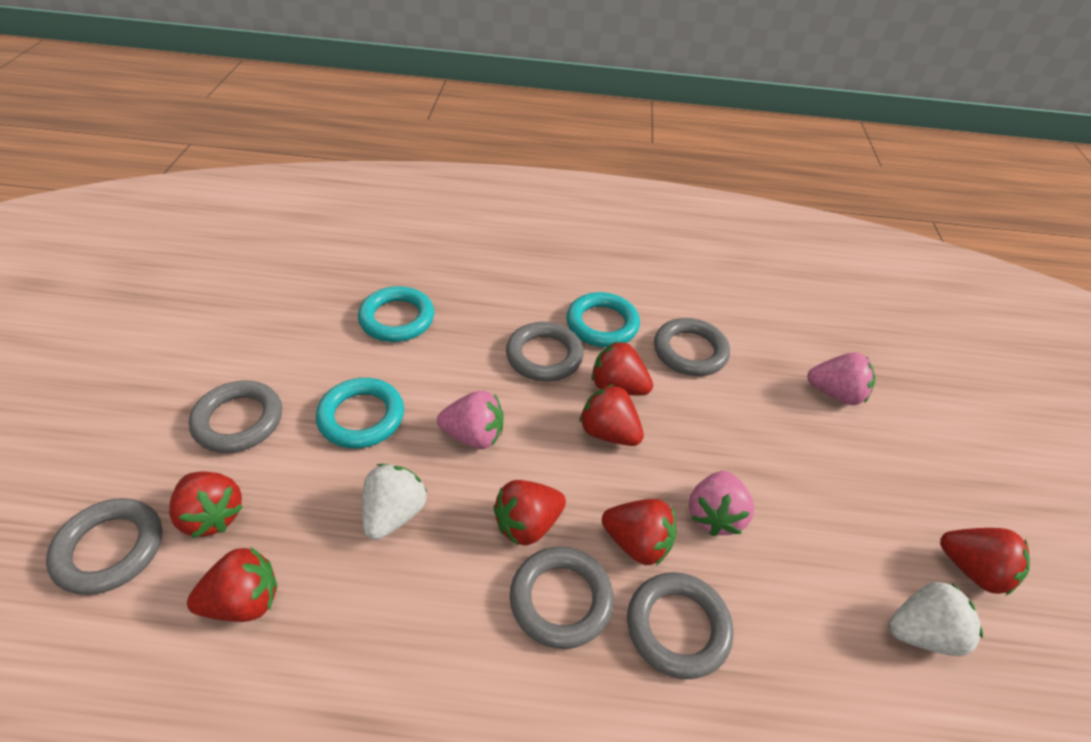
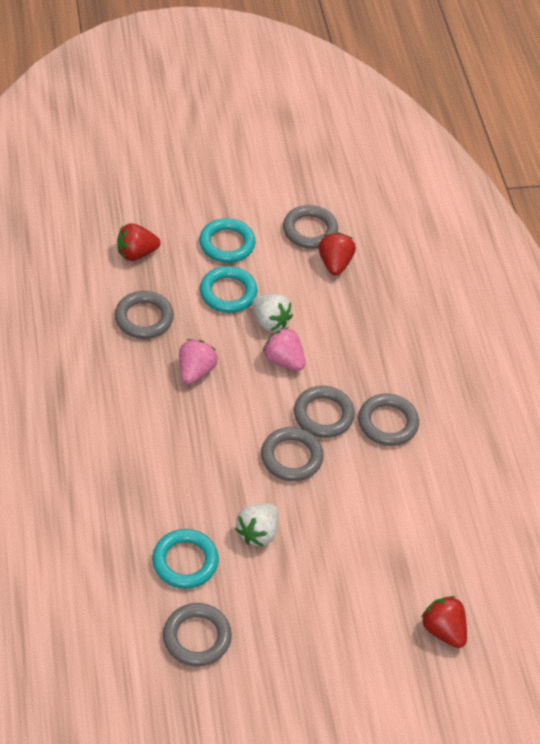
pink strawberry: [437,391,504,449] [689,471,754,536] [807,352,875,405] = 3 -> [179,339,218,384] [263,327,305,371] = 2
red strawberry: [169,471,243,538] [187,547,277,622] [493,480,566,545] [579,384,644,446] [591,341,653,395] [602,499,676,566] [940,528,1030,595] = 7 -> [117,223,161,261] [318,232,356,276] [421,596,467,648] = 3

